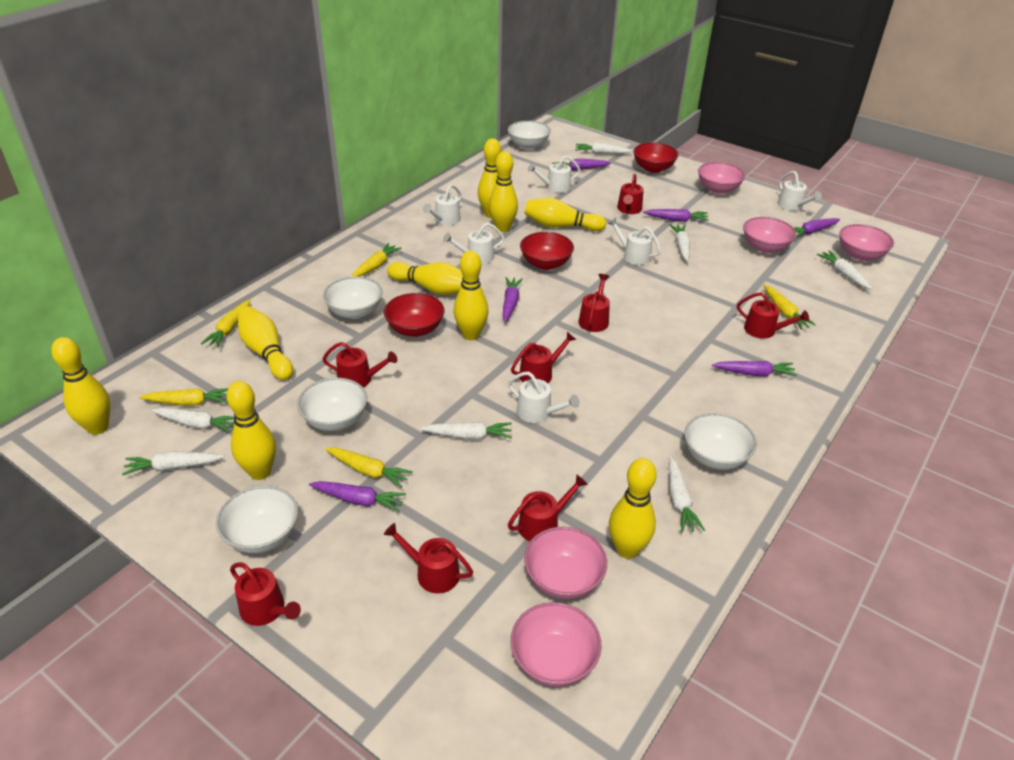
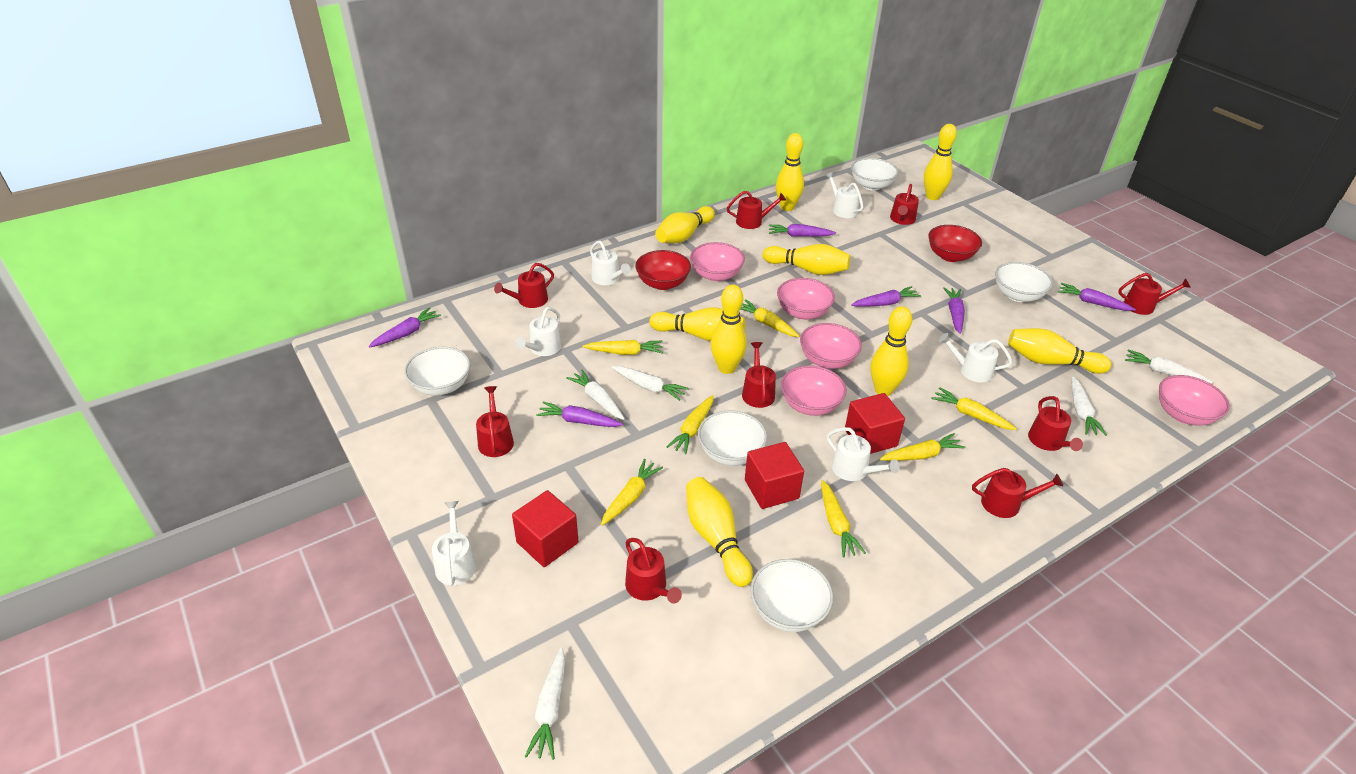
red bowl: [384,293,444,337] [520,232,574,270] [633,142,679,173] = 3 -> [635,250,691,290] [928,225,982,262] = 2
red cube: none = 0 -> [512,490,579,567] [745,442,804,509] [845,393,905,454] = 3
red watering can: [230,562,301,626] [323,342,397,388] [384,523,473,594] [508,475,588,542] [511,332,576,383] [579,274,610,332] [617,174,644,214] [737,292,809,339] = 8 -> [476,386,514,457] [494,263,554,308] [625,538,682,604] [727,191,786,229] [742,342,776,408] [890,184,919,225] [972,468,1063,518] [1028,396,1083,451] [1118,273,1191,315] = 9
white carrot: [122,451,224,475] [151,408,235,433] [421,422,512,439] [575,142,633,154] [669,456,705,532] [670,224,690,262] [817,250,872,290] = 7 -> [525,648,565,760] [566,369,625,420] [612,366,689,401] [1072,377,1107,436] [1125,349,1213,383] = 5
yellow carrot: [139,388,228,406] [201,299,250,348] [325,448,413,488] [351,243,402,277] [763,285,816,329] = 5 -> [583,340,663,355] [601,459,663,526] [667,395,713,454] [741,299,800,337] [821,480,866,557] [880,433,965,461] [932,387,1017,430] = 7

